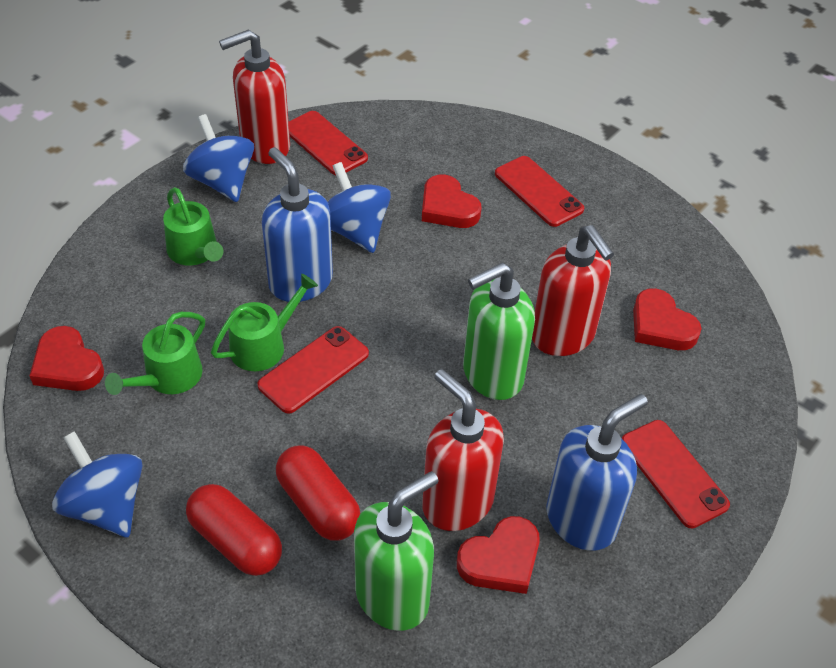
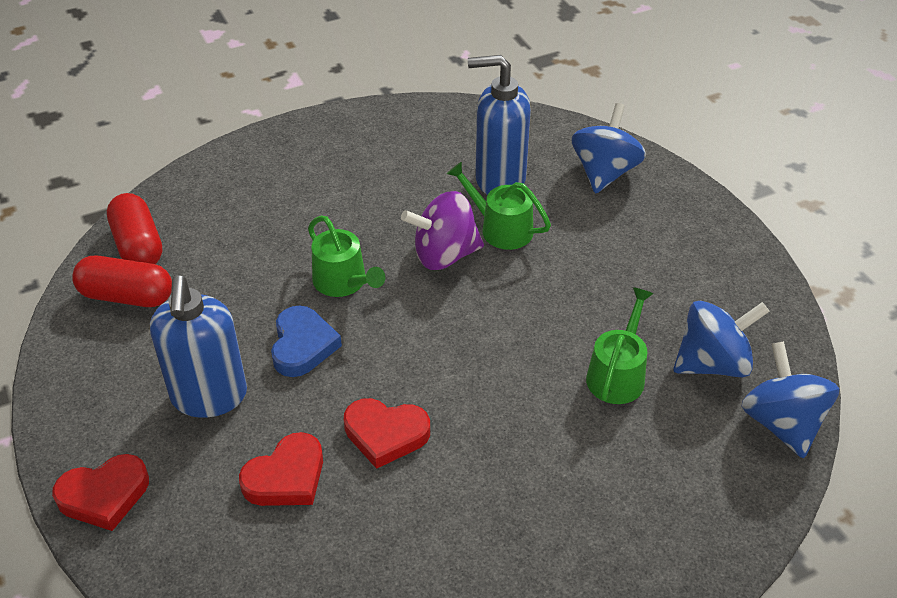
blue heart: none = 0 -> [271,305,342,377] = 1
green soap dispenser: [354,471,439,631] [463,263,535,400] = 2 -> none = 0
purple spinning top: none = 0 -> [401,191,484,270] = 1
red heart: [29,326,104,391] [422,174,481,228] [457,516,540,594] [633,288,701,350] = 4 -> [52,454,149,531] [239,432,323,506] [344,398,430,469] = 3
red phone: [257,326,369,414] [289,111,368,175] [495,156,584,227] [622,420,730,528] = 4 -> none = 0
red soap dispenser: [219,29,290,164] [422,369,504,531] [532,225,614,356] = 3 -> none = 0

